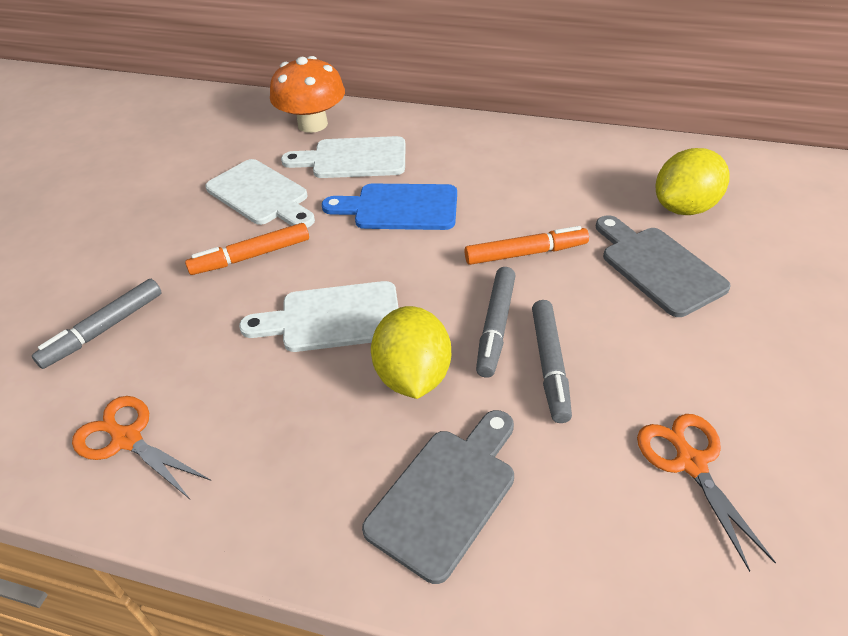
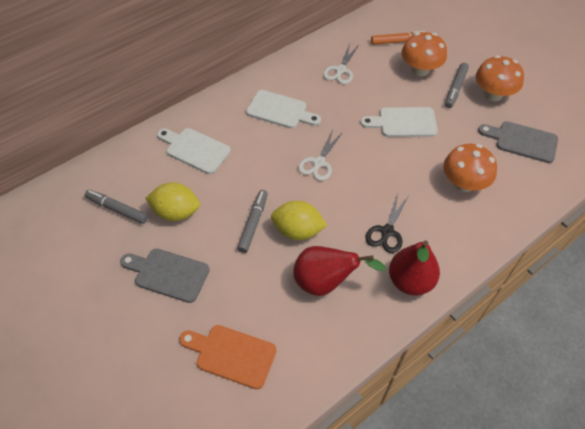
black scissors: none = 0 -> [365,193,409,253] = 1
blue cutting board: [322,184,457,230] = 1 -> none = 0
orange cutting board: none = 0 -> [179,325,276,389] = 1
orange marker: [185,223,309,275] [465,226,589,265] = 2 -> [371,31,425,45] = 1
orange mushroom: [270,56,345,133] = 1 -> [401,32,447,76] [443,144,497,192] [476,55,524,101] = 3
orange scissors: [72,396,211,499] [637,414,776,572] = 2 -> none = 0
red pear: none = 0 -> [293,246,386,296] [389,240,440,296] = 2
white scissors: none = 0 -> [298,130,343,181] [323,44,359,84] = 2

